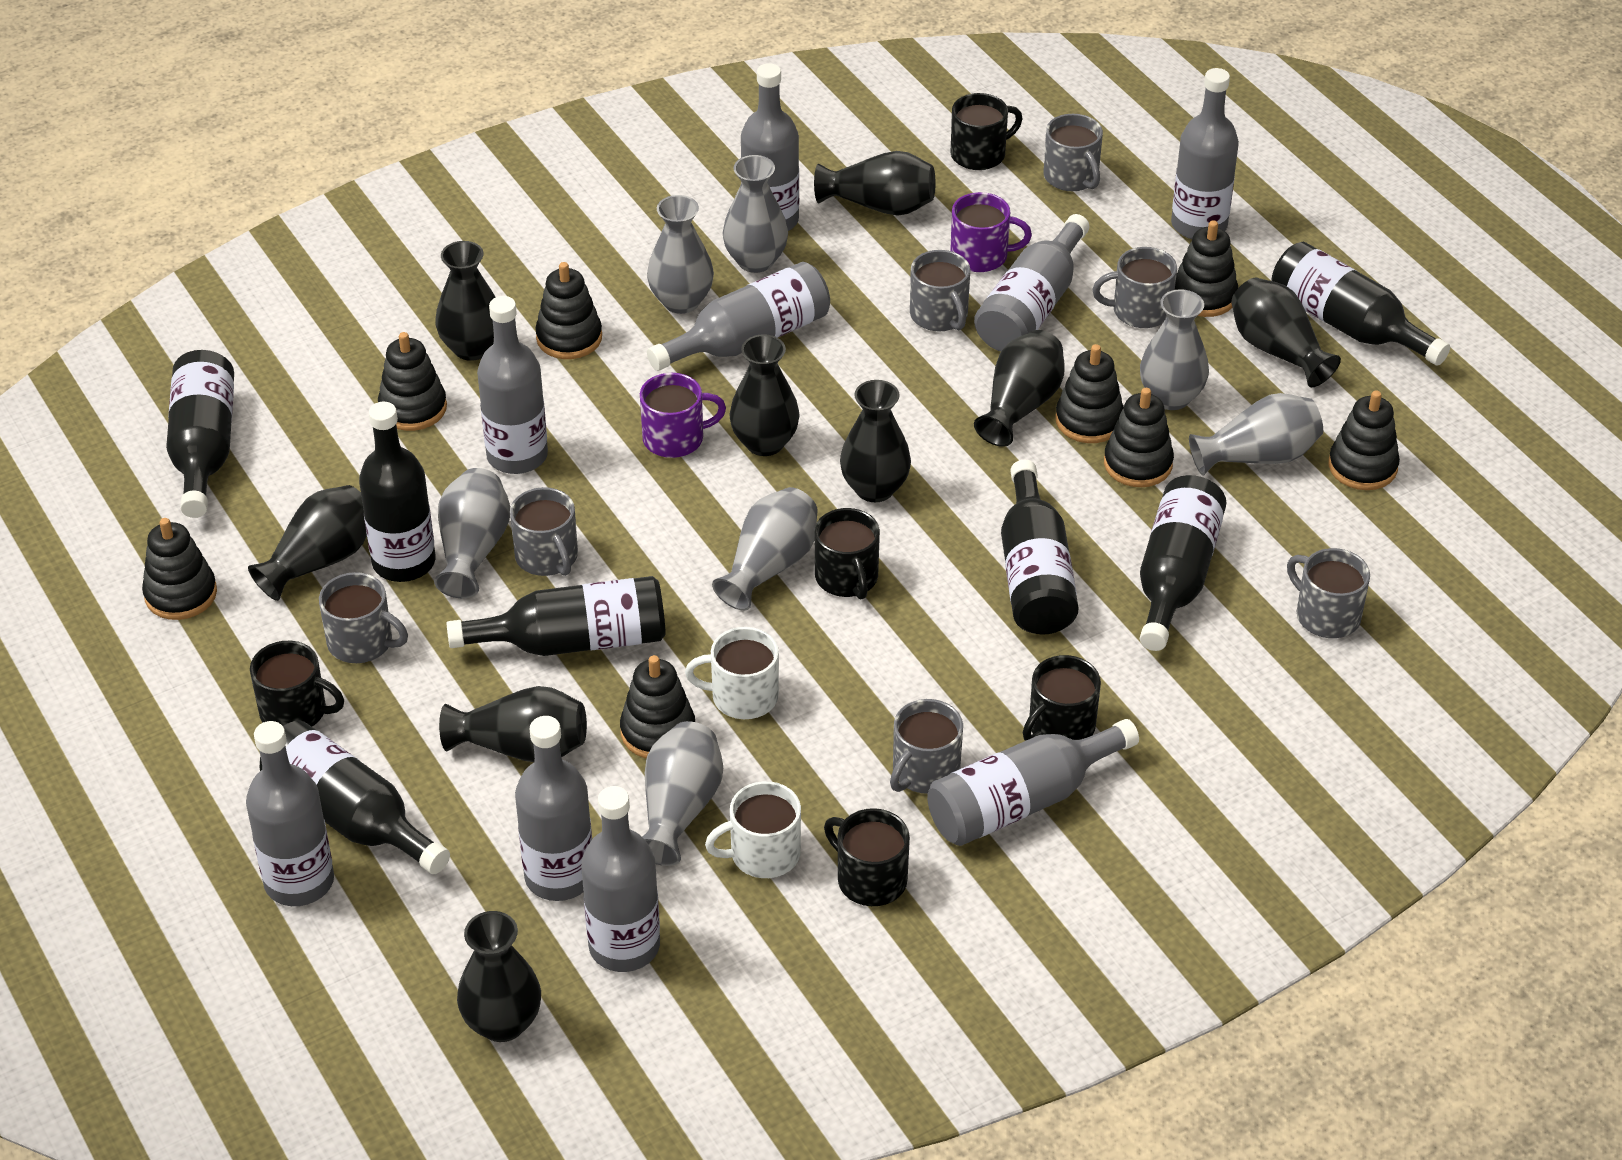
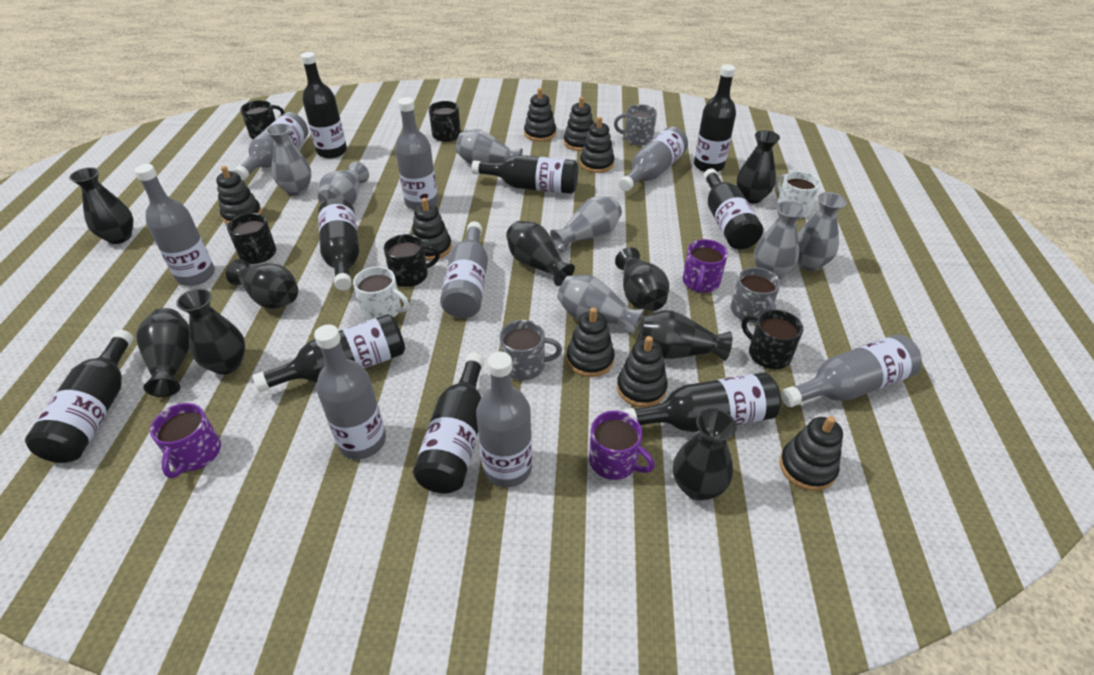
black bottle: [166,350,234,518] [259,720,450,874] [359,402,435,582] [446,576,666,656] [1001,460,1079,634] [1140,475,1227,651] [1271,242,1450,366] = 7 -> [25,330,134,463] [253,314,405,392] [301,52,347,158] [318,198,359,291] [413,353,484,493] [471,155,578,194] [622,372,781,432] [694,64,736,172] [703,168,763,249] = 9
grey bottle: [246,721,334,906] [477,296,548,474] [515,716,592,901] [581,786,660,972] [647,262,830,371] [741,63,799,231] [927,719,1139,846] [974,214,1089,352] [1171,68,1239,239] = 9 -> [134,164,215,286] [233,112,308,181] [314,325,386,459] [395,97,438,210] [440,221,488,318] [476,352,532,487] [619,127,688,191] [781,334,922,407] = 8
grey mug: [319,572,408,663] [510,487,578,576] [890,699,963,794] [910,250,970,331] [1043,114,1103,191] [1092,247,1177,328] [1287,548,1370,638] = 7 -> [500,320,562,380] [614,104,657,146] [731,267,780,323] = 3
purple mug: [640,373,726,458] [950,192,1032,272] = 2 -> [150,403,221,478] [589,411,655,480] [683,239,728,293] = 3

